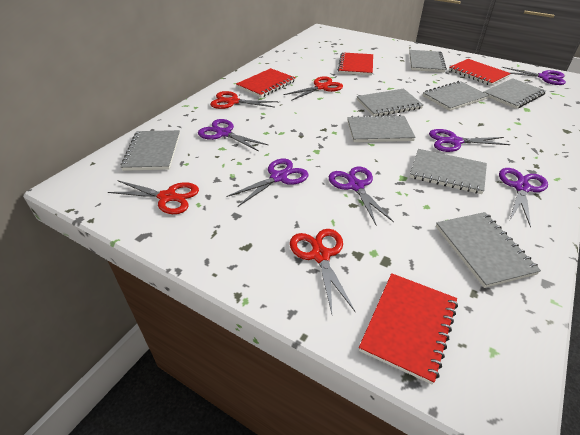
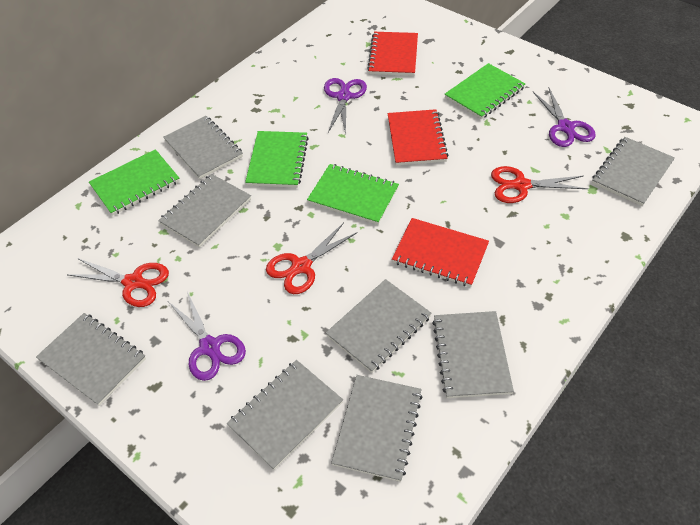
green notebook: none = 0 -> [89,149,180,216] [245,131,309,188] [307,164,399,225] [445,63,525,119] = 4
purple scissors: [198,119,269,152] [226,159,308,206] [329,166,394,225] [429,129,510,152] [499,168,548,228] [502,67,566,85] = 6 -> [169,292,246,381] [324,78,367,134] [533,88,596,147] = 3
red notebook: [236,68,296,98] [338,52,373,76] [359,273,458,384] [449,59,511,86] = 4 -> [367,32,418,76] [388,109,449,166] [392,218,489,287] = 3
red scissors: [108,180,199,214] [210,91,278,109] [283,76,343,101] [290,229,356,314] = 4 -> [69,258,169,307] [266,223,358,294] [491,166,588,203] = 3

